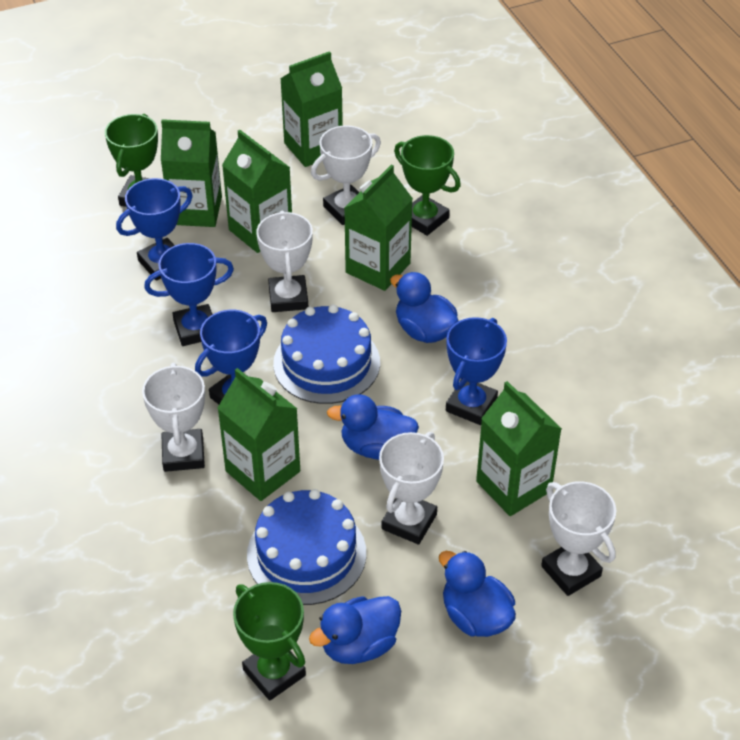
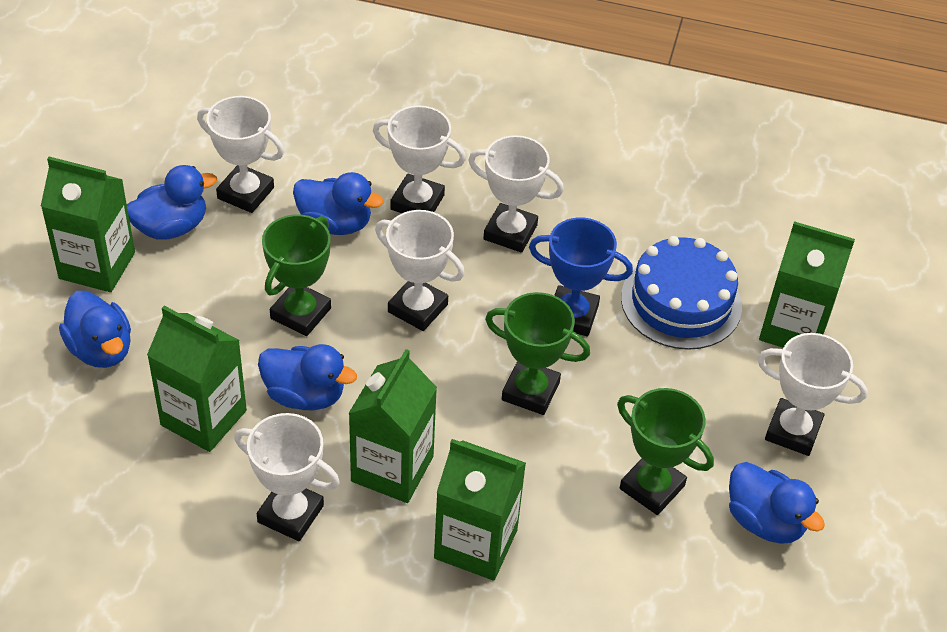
blue cake: [247,489,366,605] [273,304,380,404] = 2 -> [621,236,742,350] = 1
blue duck: [309,596,401,664] [327,394,419,460] [390,272,459,343] [439,551,516,637] = 4 -> [59,291,131,368] [127,165,217,240] [258,344,357,410] [293,172,384,235] [729,462,825,544] = 5
blue trophy: [116,178,193,280] [144,243,234,346] [195,310,267,405] [446,317,507,425] = 4 -> [529,218,633,336] = 1
green carton: [161,119,222,227] [218,368,300,501] [222,130,292,253] [280,51,343,167] [344,165,413,291] [476,381,562,516] = 6 -> [41,157,135,292] [147,306,247,452] [348,349,437,503] [434,439,526,581] [759,221,855,348] = 5
white trophy: [142,363,205,472] [256,211,313,312] [311,125,381,225] [379,432,444,544] [541,481,616,596] = 5 -> [197,96,284,213] [234,413,340,541] [373,106,466,213] [375,210,465,331] [468,135,564,253] [757,333,868,456] = 6

